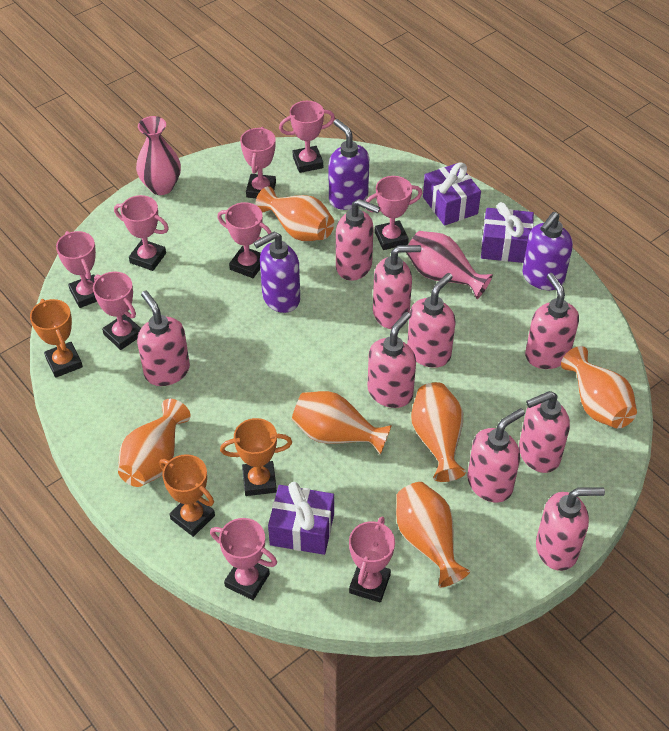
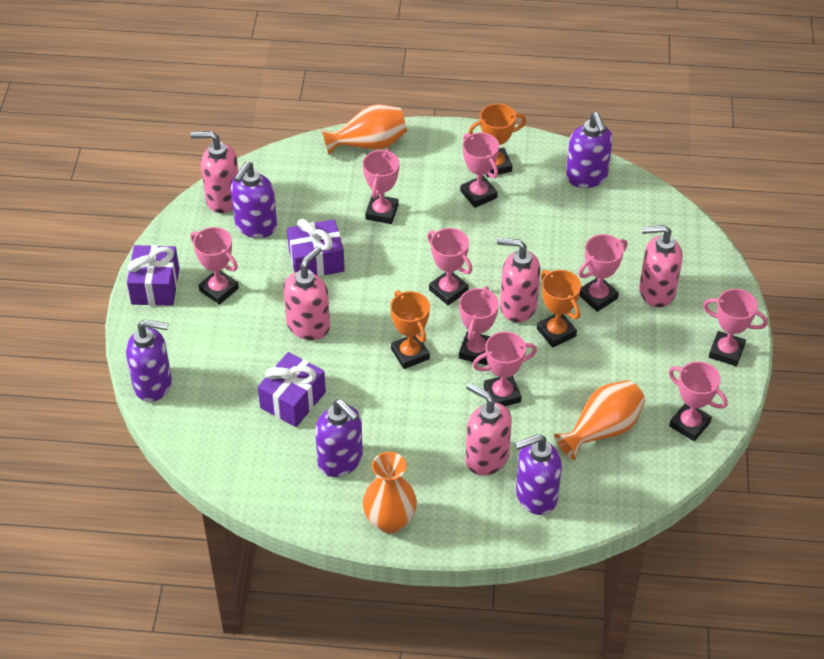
orange vase: [118,399,191,487] [255,186,334,241] [292,391,392,455] [396,482,470,587] [411,382,466,482] [561,346,637,429] = 6 -> [321,104,407,155] [363,452,417,533] [554,380,646,460] = 3
pink soap dispenser: [137,291,190,386] [336,199,380,281] [367,312,416,408] [373,245,421,329] [407,273,456,368] [467,408,525,503] [519,391,570,473] [525,273,579,369] [536,488,605,571] = 9 -> [190,131,239,213] [283,246,330,340] [466,383,512,476] [497,238,541,323] [639,225,682,308] = 5
pink vase: [136,116,181,195] [406,231,493,299] = 2 -> none = 0
purple soap dispenser: [253,232,300,313] [329,119,369,210] [522,212,573,290] = 3 -> [126,319,172,402] [231,162,277,238] [315,399,363,477] [515,434,562,515] [566,112,613,188] = 5

